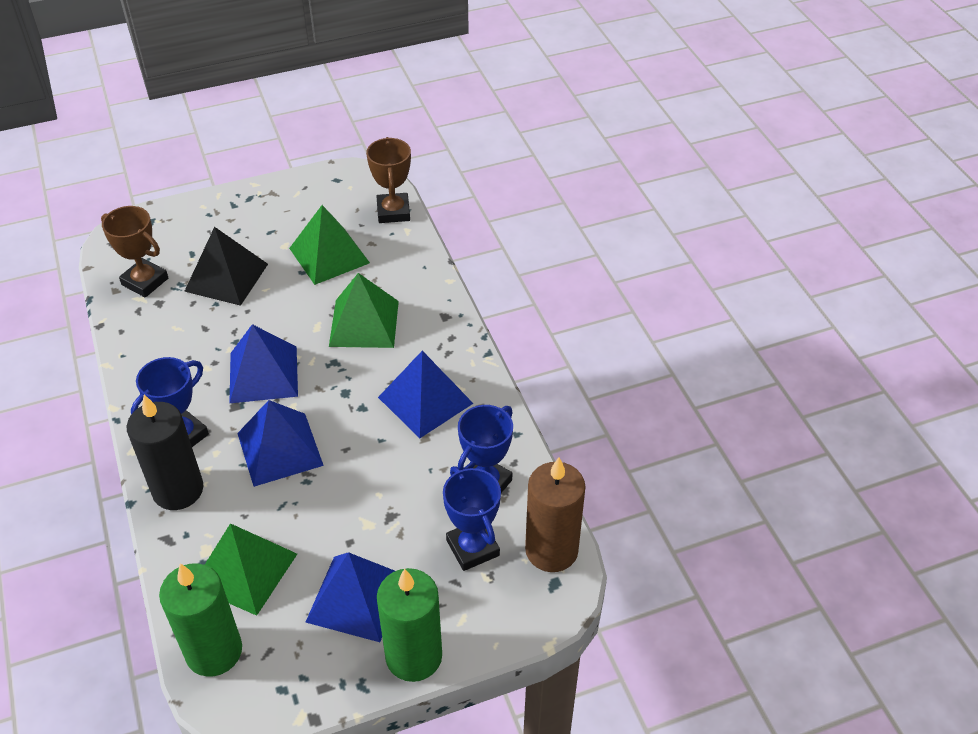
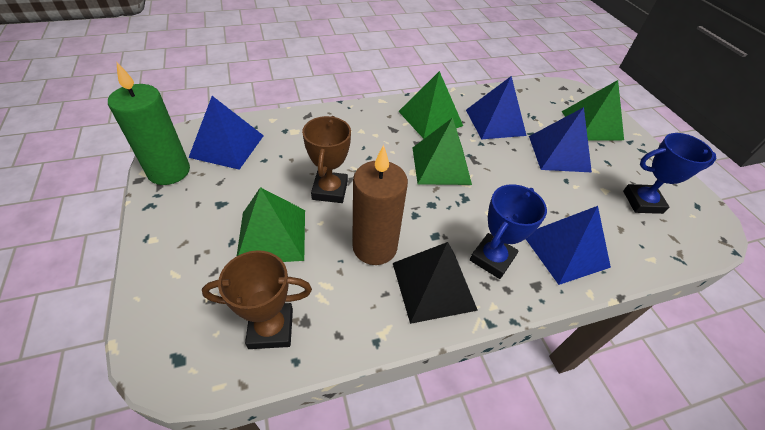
black candle: [127,395,203,510] = 1 -> none = 0
blue trophy: [131,357,209,447] [443,466,501,571] [458,405,513,493] = 3 -> [470,184,547,279] [623,133,716,214] = 2
green candle: [159,563,242,677] [377,568,442,682] = 2 -> [108,62,190,185] = 1
green pyramid: [205,523,297,616] [289,205,370,285] [329,273,399,348] = 3 -> [237,187,305,262] [398,71,463,139] [413,118,472,185] [562,80,624,140] = 4

